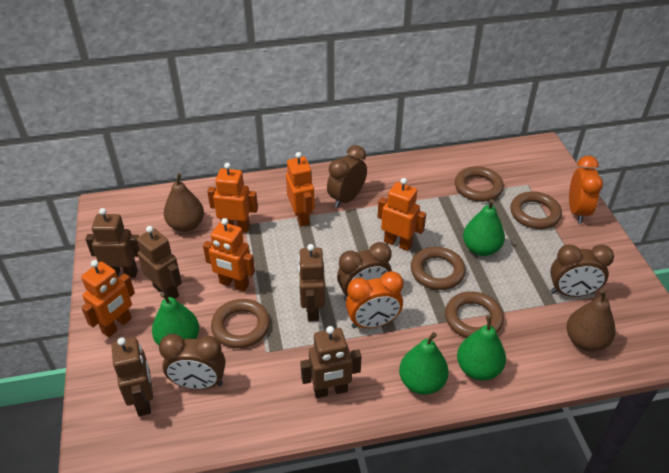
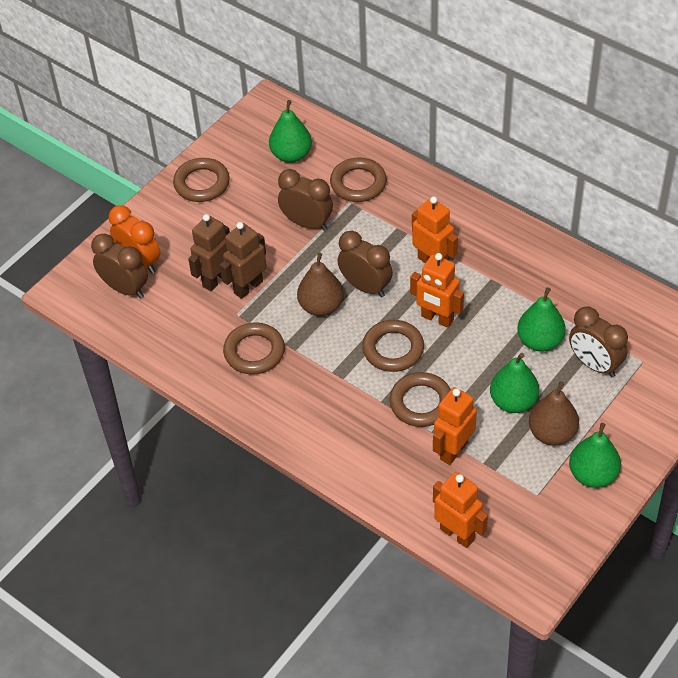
brown robot: [85,208,140,278] [111,337,153,416] [137,226,182,299] [298,244,325,321] [300,326,361,398] = 5 -> [188,214,230,291] [220,222,267,299] = 2
orange clock: [346,271,404,328] [569,156,603,224] = 2 -> [109,205,160,274] = 1
orange robot: [81,260,135,337] [203,218,255,291] [207,163,258,233] [286,152,315,227] [378,178,426,251] = 5 -> [410,253,464,328] [412,196,458,263] [433,387,477,465] [433,472,488,548] = 4

